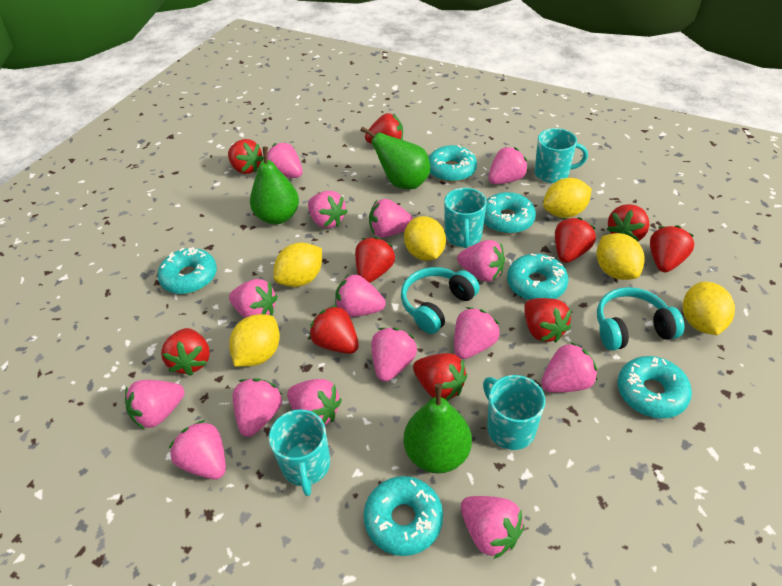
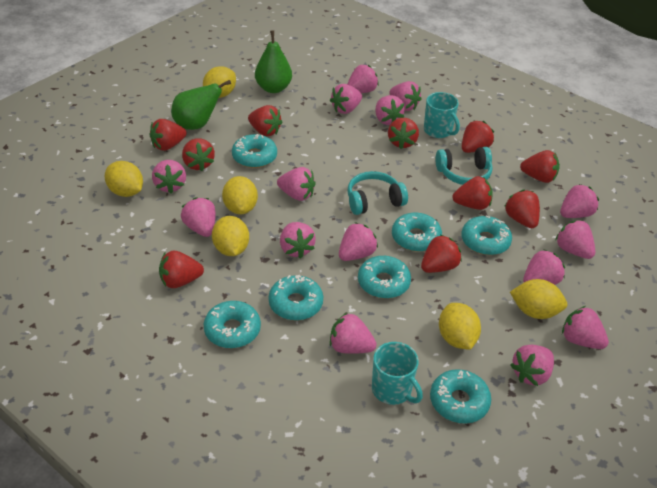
green pear: [250,147,299,224] [361,126,430,189] [404,383,472,473] = 3 -> [171,80,231,130] [255,30,292,93] = 2
turquoise donut: [158,247,217,294] [364,476,443,556] [429,145,477,182] [484,192,536,234] [507,254,569,300] [618,356,692,419] = 6 -> [204,301,261,348] [232,134,277,168] [268,275,323,320] [358,256,411,298] [392,213,442,252] [430,369,491,423] [461,215,512,255] = 7
turquoise mug: [269,409,330,496] [444,188,487,248] [483,375,545,450] [534,128,588,183] = 4 -> [372,342,423,405] [424,92,460,138] = 2

